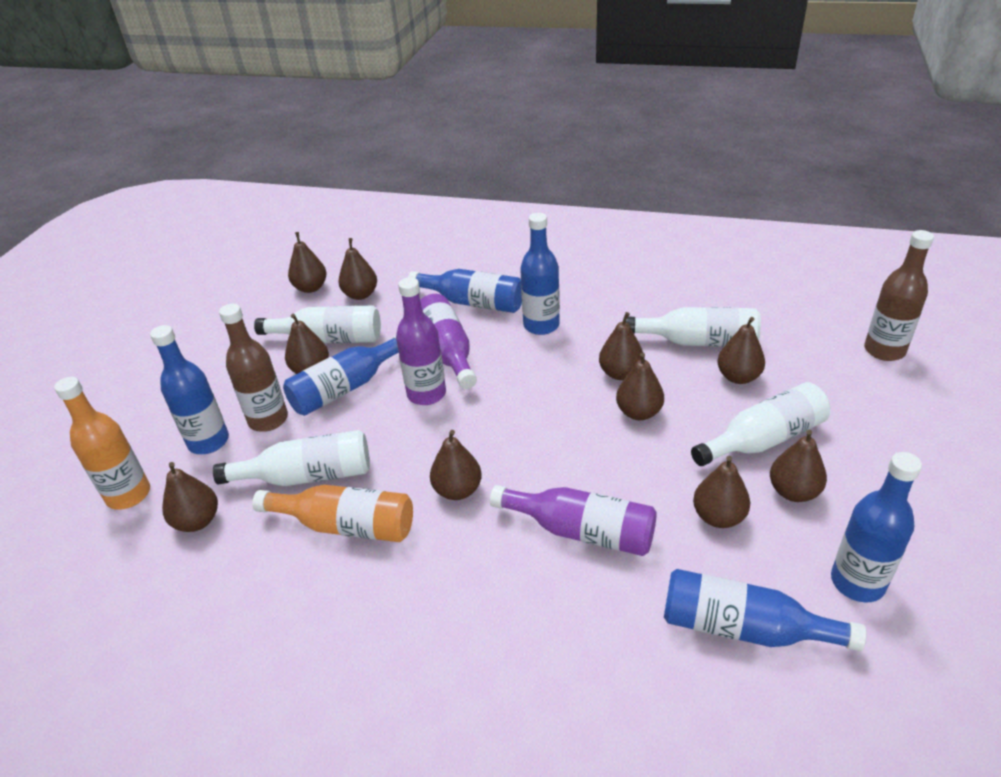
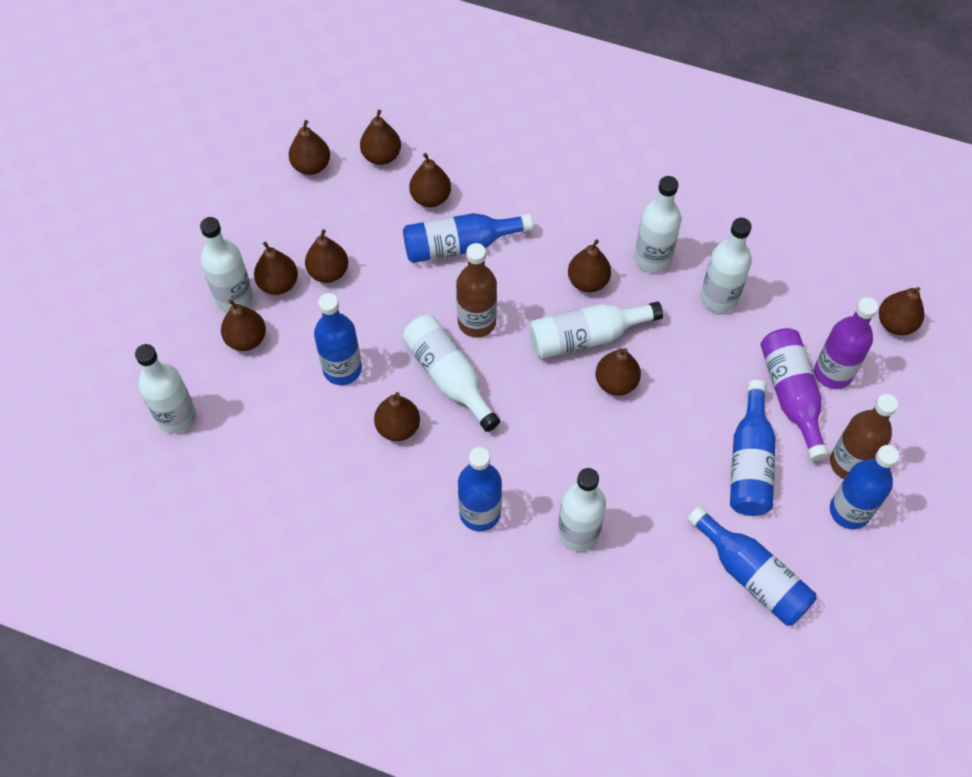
orange bottle: [54,377,150,510] [252,485,413,542] = 2 -> none = 0
purple bottle: [396,277,446,405] [420,294,477,389] [490,485,657,556] = 3 -> [761,328,829,461] [814,297,878,389] = 2
white bottle: [213,430,370,486] [254,306,381,343] [626,307,761,347] [691,382,830,466] = 4 -> [135,344,196,434] [200,217,253,312] [402,315,500,432] [529,301,663,359] [558,468,606,551] [635,176,681,273] [701,218,752,313] = 7

